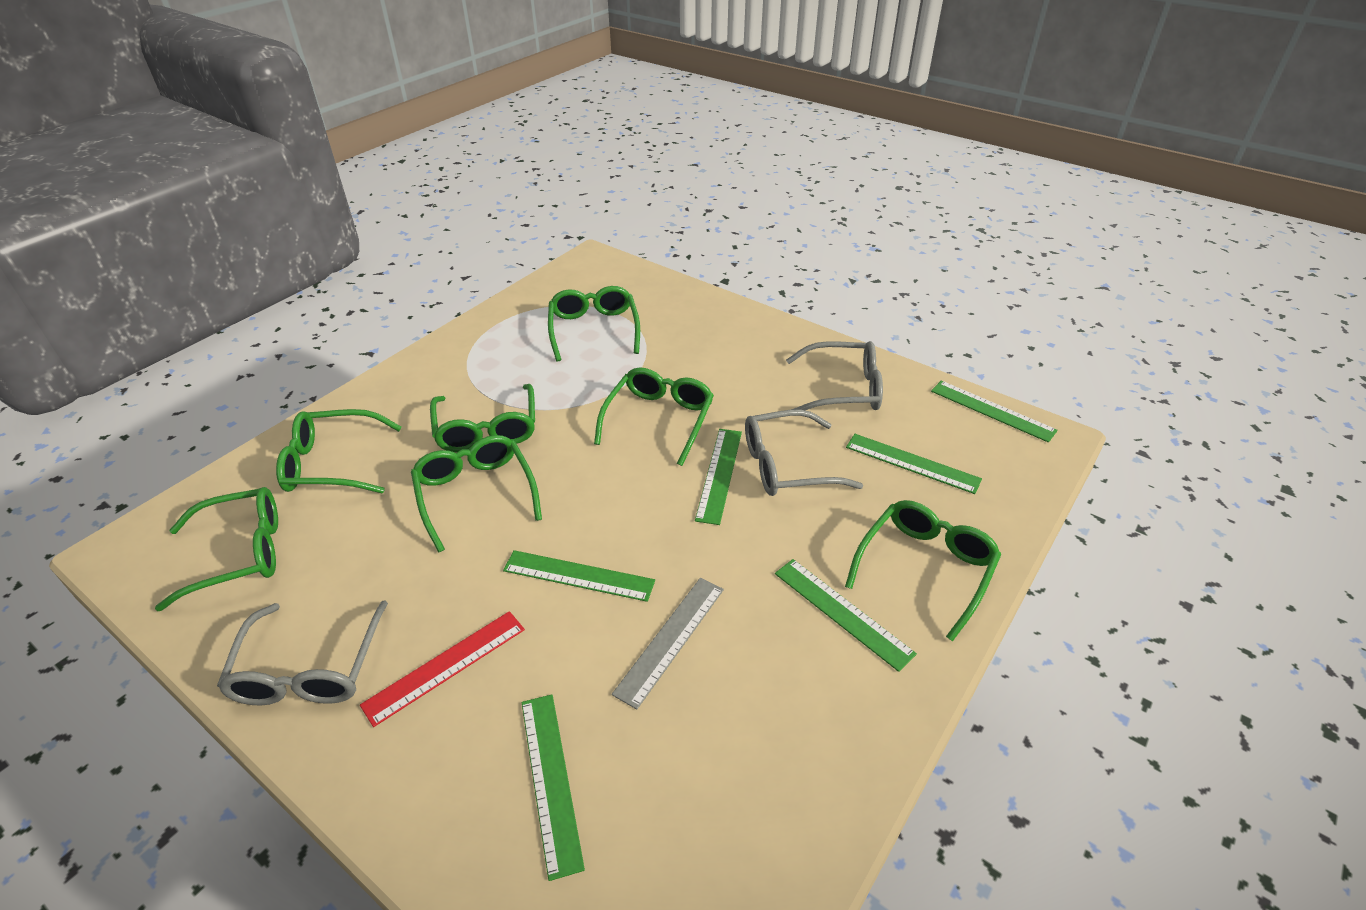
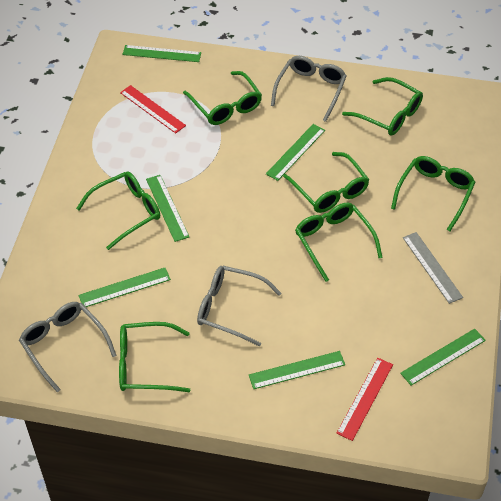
red ruler: [360,611,525,727] = 1 -> [120,85,186,133] [336,358,393,441] = 2

